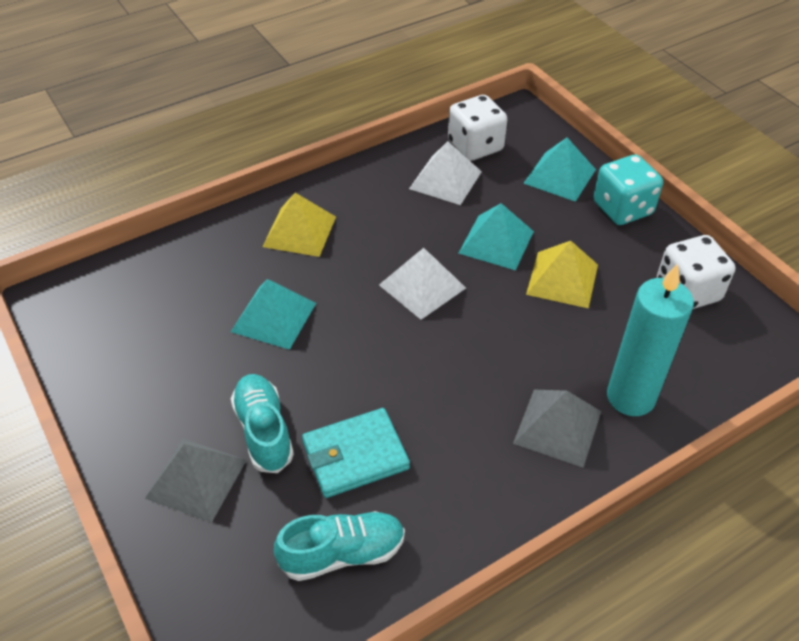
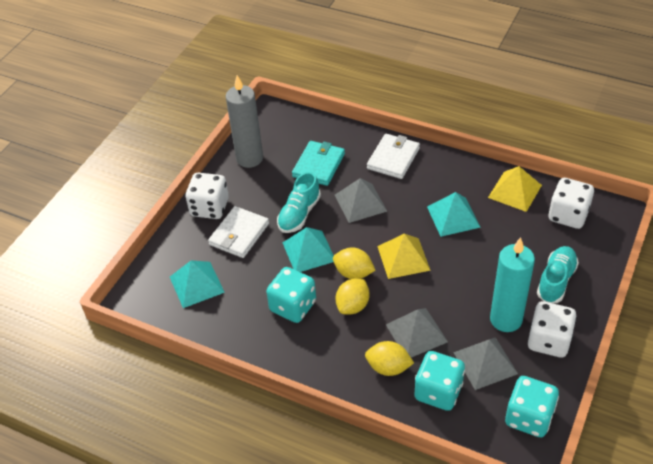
grey candle: none = 0 -> [225,75,263,168] = 1
grey pyramid: [145,438,247,522] [513,390,601,467] = 2 -> [335,178,387,223] [386,308,448,358] [453,337,518,390] = 3
turquoise dice: [593,155,663,225] = 1 -> [266,267,316,323] [414,351,465,411] [505,376,559,438] = 3
white dice: [448,95,507,161] [657,235,735,309] = 2 -> [185,173,229,219] [528,301,577,357] [548,178,594,229] = 3
white pyramid: [379,248,466,320] [409,141,482,205] = 2 -> none = 0
white wallet: none = 0 -> [208,206,269,258] [367,134,420,179] = 2
yellow lemon: none = 0 -> [333,247,376,279] [335,279,370,315] [365,341,414,376] = 3

